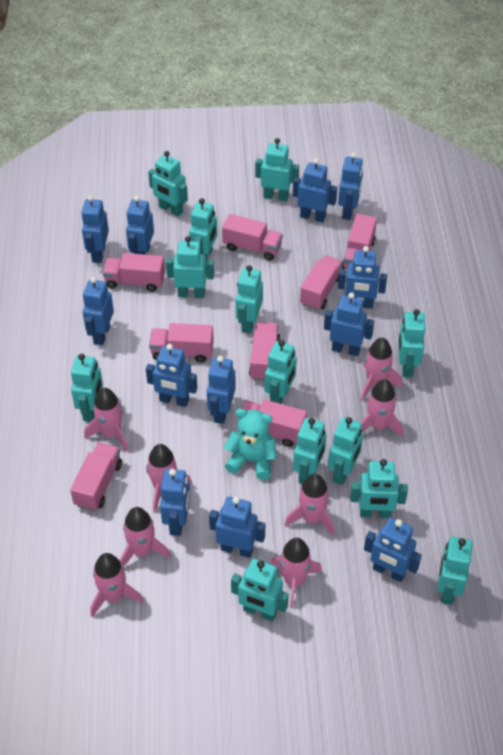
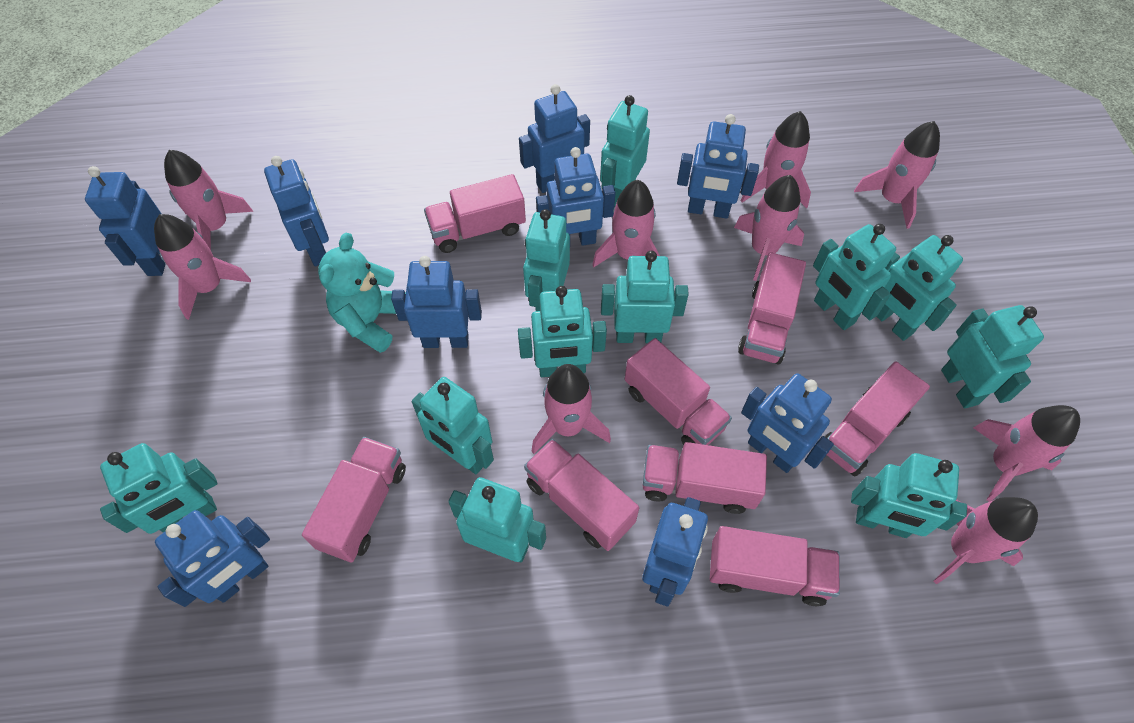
blue robot: [81,195,109,263] [83,277,114,345] [126,196,154,255] [146,344,197,407] [160,469,190,536] [207,356,236,424] [209,496,265,558] [293,158,337,222] [324,292,374,356] [338,152,363,220] [338,246,387,309] [364,517,422,582] = 12 -> [85,166,165,276] [155,510,270,607] [264,156,329,266] [391,256,482,348] [519,84,590,193] [536,147,616,246] [642,497,708,607] [677,114,759,219] [741,373,834,473] = 9
pink rocket: [84,388,128,452] [90,553,143,617] [120,507,171,566] [146,444,192,512] [270,538,322,608] [284,474,335,536] [361,337,402,401] [361,379,403,437] = 8 -> [154,214,251,320] [164,150,253,250] [531,364,611,454] [592,180,660,268] [734,175,804,281] [741,111,811,208] [854,121,940,229] [933,497,1038,584] [973,405,1080,502] = 9
turquoise robot: [71,354,103,422] [148,151,188,216] [166,236,214,298] [189,198,217,262] [231,559,288,622] [236,265,263,333] [255,138,299,202] [265,340,297,404] [293,418,326,484] [328,417,363,485] [350,459,408,518] [398,309,425,377] [437,537,473,605] = 13 -> [100,443,218,534] [412,377,494,474] [448,477,546,563] [518,286,607,377] [523,209,570,311] [600,95,650,207] [601,251,689,343] [813,224,896,330] [851,453,967,538] [876,235,963,341] [941,305,1044,408] = 11

